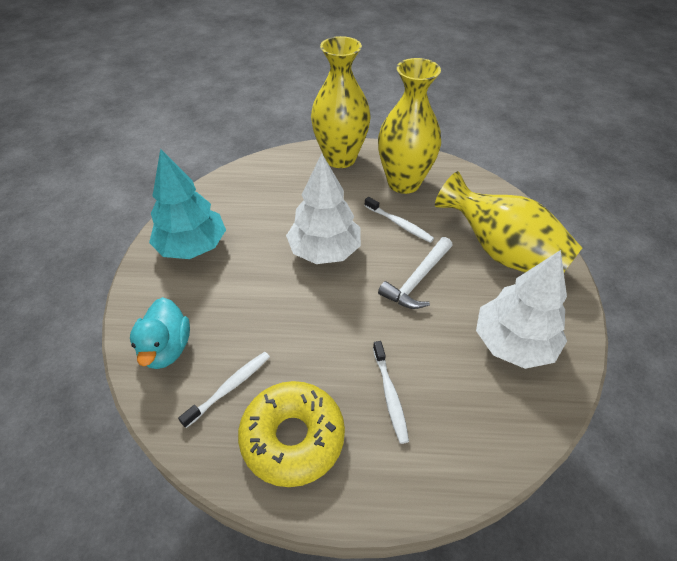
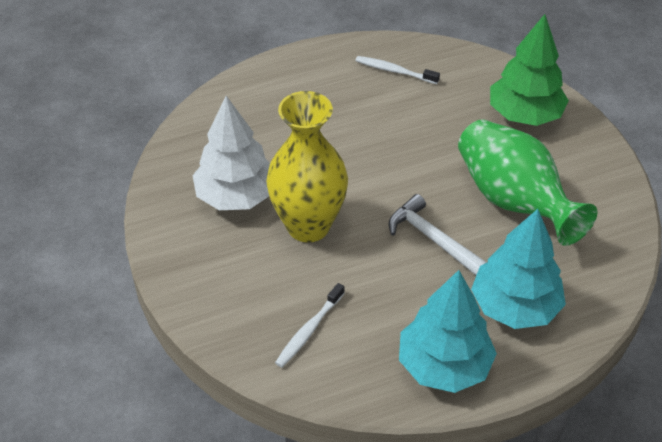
green tree: none = 0 -> [490,14,569,126] = 1
green vase: none = 0 -> [458,119,598,246] = 1
turquoise duck: [130,297,190,369] = 1 -> none = 0
turquoise tree: [149,149,226,259] = 1 -> [399,270,497,393] [471,209,566,329] = 2
white toothbrush: [178,352,270,428] [364,197,434,243] [373,341,409,444] = 3 -> [275,283,345,368] [355,56,440,84] = 2
white tree: [286,154,361,264] [476,250,567,369] = 2 -> [192,96,270,210] = 1
yellow donut: [238,381,345,487] = 1 -> none = 0
yellow vase: [311,36,371,168] [378,58,441,194] [435,171,582,272] = 3 -> [266,91,348,243] = 1

